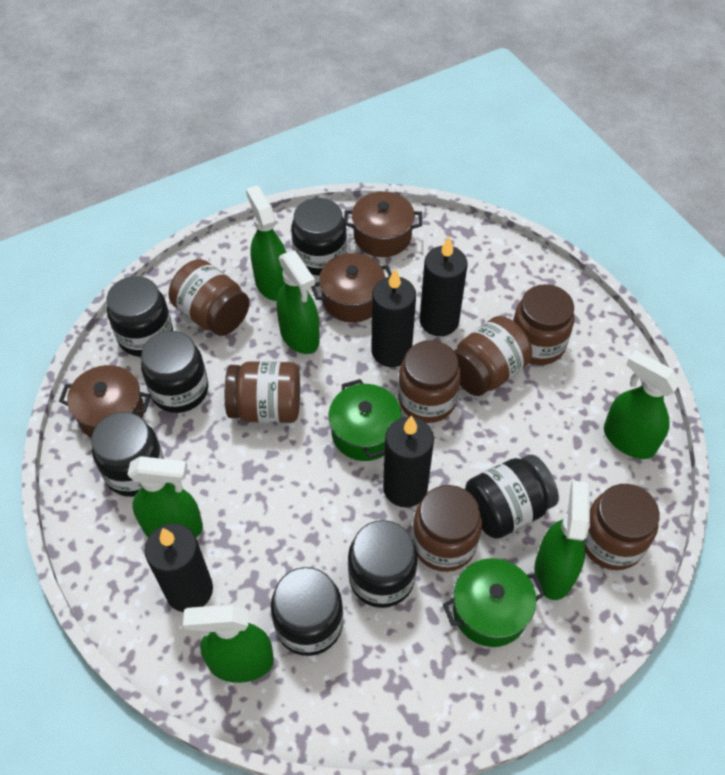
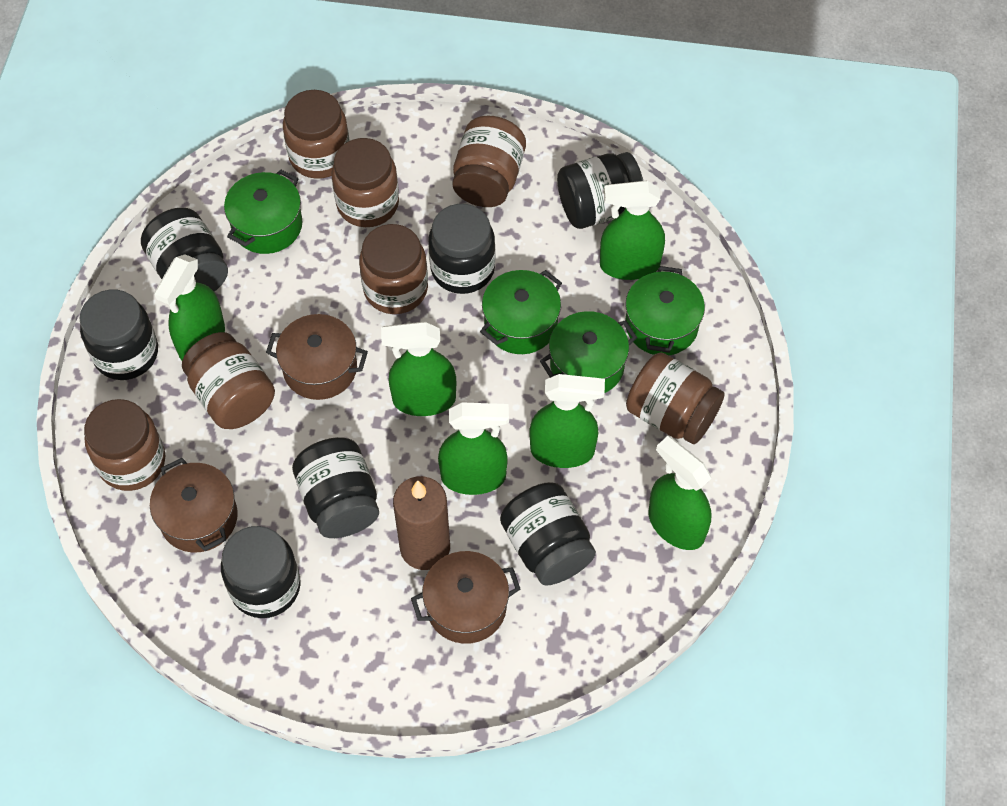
black candle: [144,524,213,612] [371,268,416,367] [383,416,434,507] [420,237,468,336] = 4 -> none = 0
brown candle: none = 0 -> [393,476,450,570] = 1
green pot: [329,379,402,461] [443,558,545,647] = 2 -> [224,169,302,254] [480,270,562,354] [540,311,637,393] [625,266,705,356] = 4

